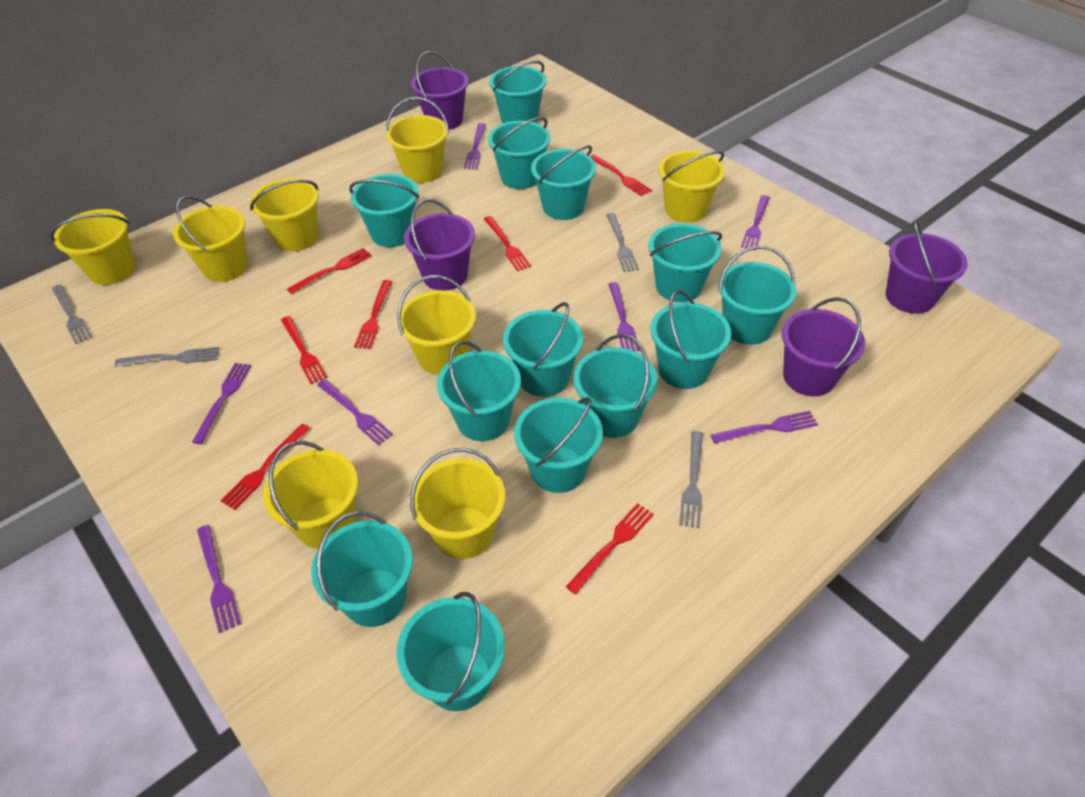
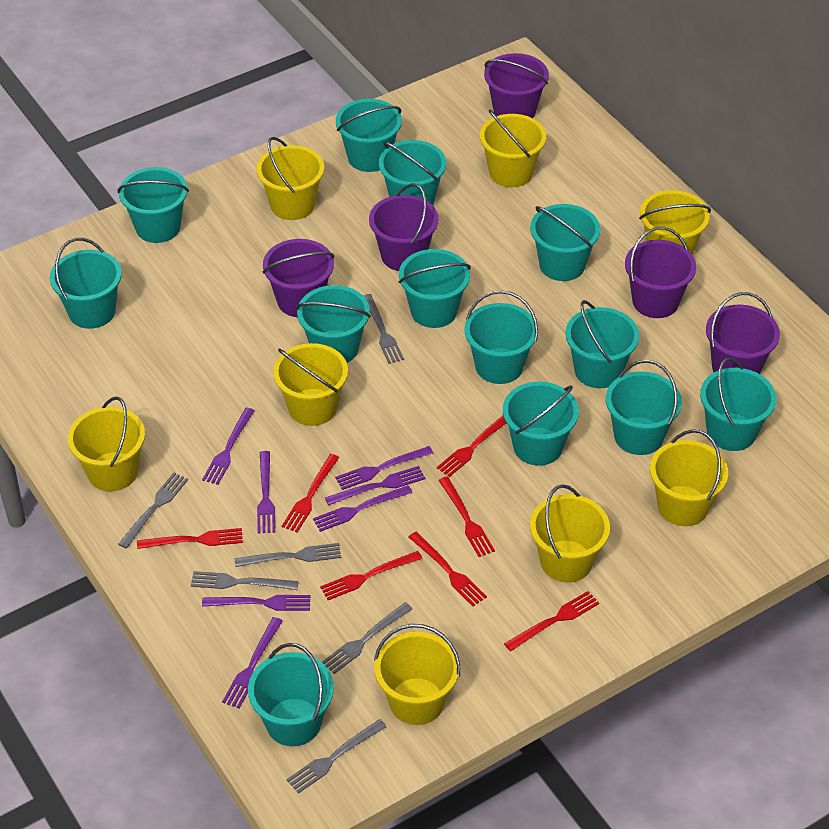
grey fork: [52,285,92,344] [115,347,220,367] [606,213,639,272] [679,431,703,528] = 4 -> [118,472,188,549] [191,571,299,590] [234,543,341,567] [287,719,386,794] [322,602,412,674] [363,294,404,364] = 6
purple bucket: [404,199,475,290] [411,51,468,130] [782,297,865,396] [886,220,968,314] = 4 -> [263,239,334,317] [369,183,439,271] [484,53,549,118] [625,227,696,318] [706,292,780,374] = 5

